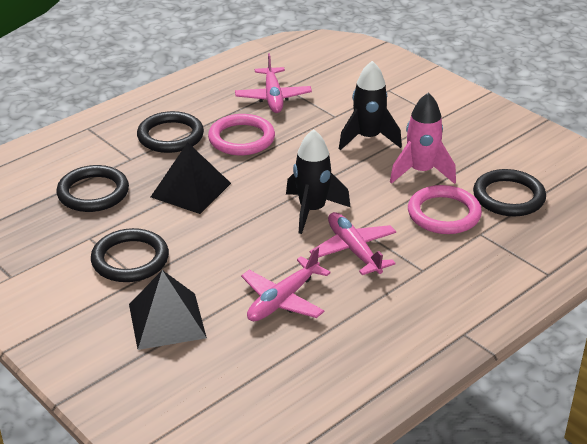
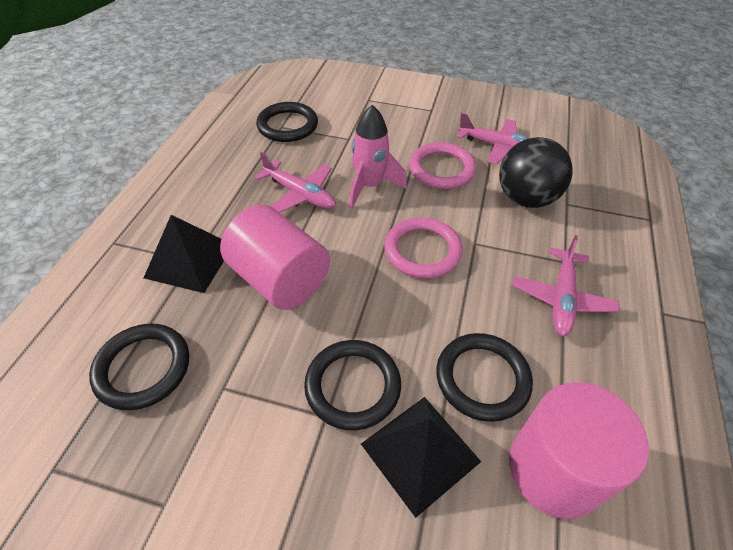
black ball: none = 0 -> [499,137,573,208] = 1
black rocket: [286,129,350,234] [339,61,402,150] = 2 -> none = 0
pink cylinder: none = 0 -> [220,205,330,310] [509,382,649,519] = 2

